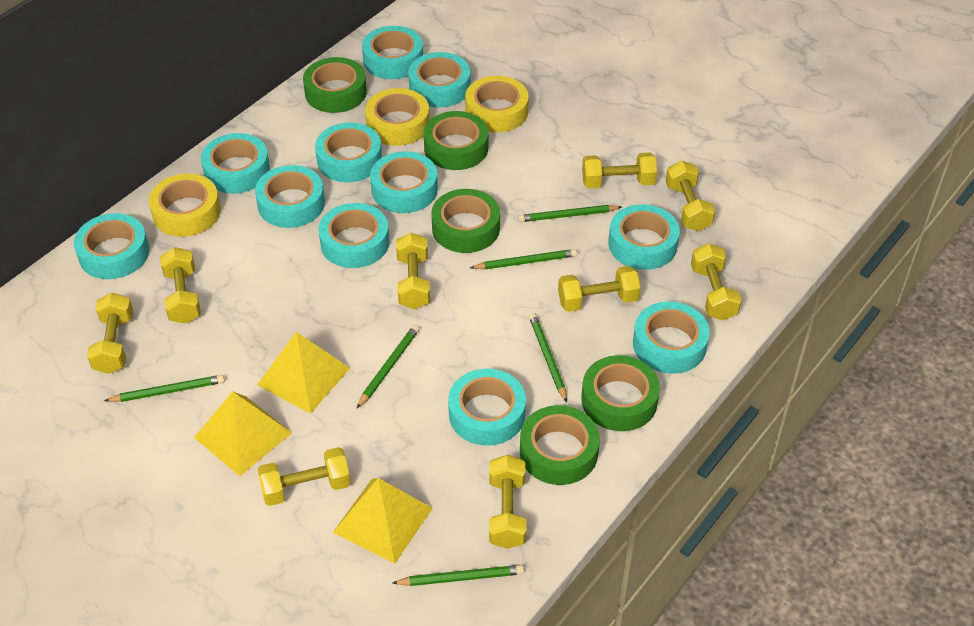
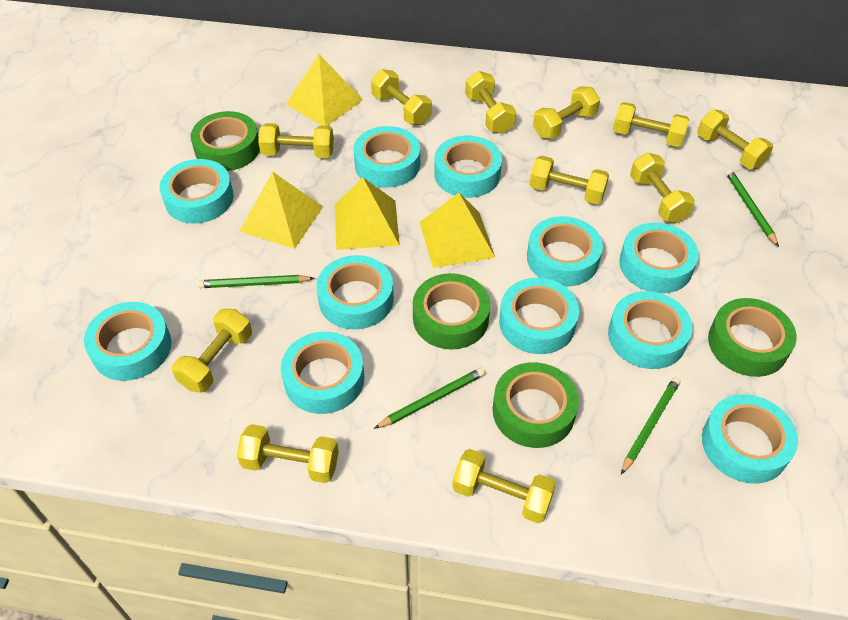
green pencil: [104,375,225,402] [357,325,420,408] [392,565,524,586] [470,249,577,270] [518,205,622,222] [529,313,567,402] = 6 -> [197,275,314,288] [374,368,485,429] [621,377,680,475] [726,169,779,247] = 4
green tape: [303,57,367,113] [423,111,488,170] [431,189,500,253] [520,405,600,485] [581,355,660,431] = 5 -> [191,111,260,171] [413,273,490,350] [493,362,579,448] [708,298,797,377] = 4
yellow dumbbell: [87,293,133,374] [160,247,201,324] [258,447,351,506] [396,233,430,309] [489,455,526,549] [558,266,641,312] [582,153,657,189] [666,161,715,231] [691,243,741,320] = 9 -> [172,309,252,393] [237,424,339,483] [258,123,334,158] [371,69,432,125] [452,449,556,524] [465,71,516,134] [529,156,609,204] [533,87,600,139] [613,102,689,147] [630,153,695,223] [697,110,773,169] = 11
yellow pyramid: [194,391,292,476] [257,332,350,414] [333,478,433,564] = 3 -> [240,171,323,249] [286,54,363,126] [335,178,400,250] [420,193,495,268] = 4
yellow tape: [149,173,221,237] [365,88,430,146] [465,76,529,133] = 3 -> none = 0

